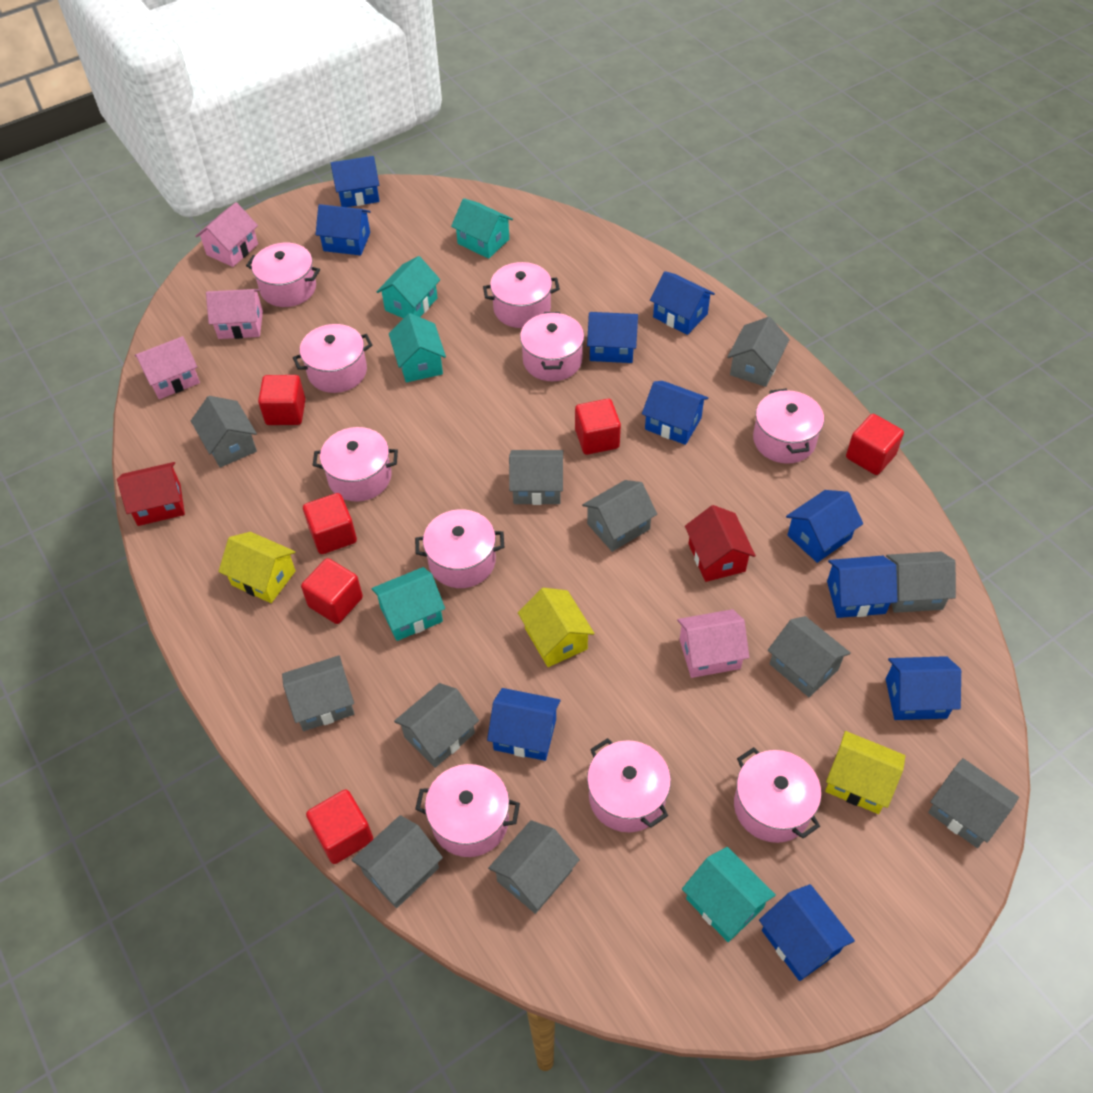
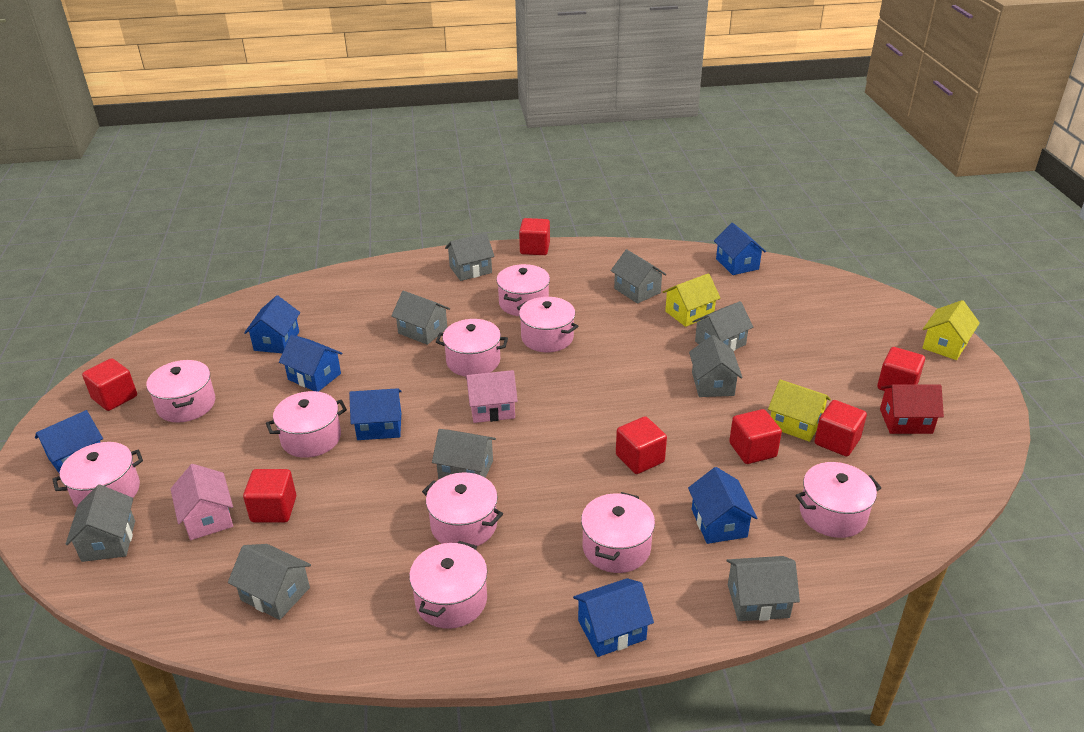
blue house: [316,204,371,255] [331,156,380,207] [487,688,561,761] [587,312,638,363] [642,381,708,445] [650,271,715,335] [759,884,855,981] [786,490,863,563] [827,556,898,618] [886,656,961,720] = 10 -> [35,410,103,474] [244,295,300,353] [279,335,342,392] [349,388,402,440] [573,578,654,657] [688,467,757,544] [714,223,766,275] = 7
grey house: [191,396,257,468] [282,655,354,731] [352,815,443,908] [394,683,479,768] [488,820,580,914] [509,450,563,505] [582,480,657,552] [728,317,790,387] [768,616,851,697] [886,552,956,613] [928,758,1019,848] = 11 -> [66,484,135,562] [228,544,311,620] [391,291,450,345] [432,429,496,480] [445,233,495,281] [611,249,666,304] [689,335,743,397] [692,301,753,351] [726,556,800,621] = 9
pink house: [135,336,200,399] [195,202,258,267] [206,289,263,339] [677,609,749,678] = 4 -> [171,464,233,540] [466,370,518,423] = 2
red cube: [258,375,305,425] [301,558,363,624] [303,493,357,554] [306,789,373,864] [575,399,621,455] [846,414,904,475] = 6 -> [82,358,137,411] [243,469,296,523] [519,218,550,255] [616,416,667,474] [729,409,782,464] [814,400,867,457] [877,347,925,391] = 7
red house: [117,462,185,526] [685,505,756,582] = 2 -> [880,384,944,434] = 1
turquoise house: [371,567,445,641] [377,256,440,318] [389,313,446,383] [451,198,513,259] [682,847,776,942] = 5 -> none = 0

